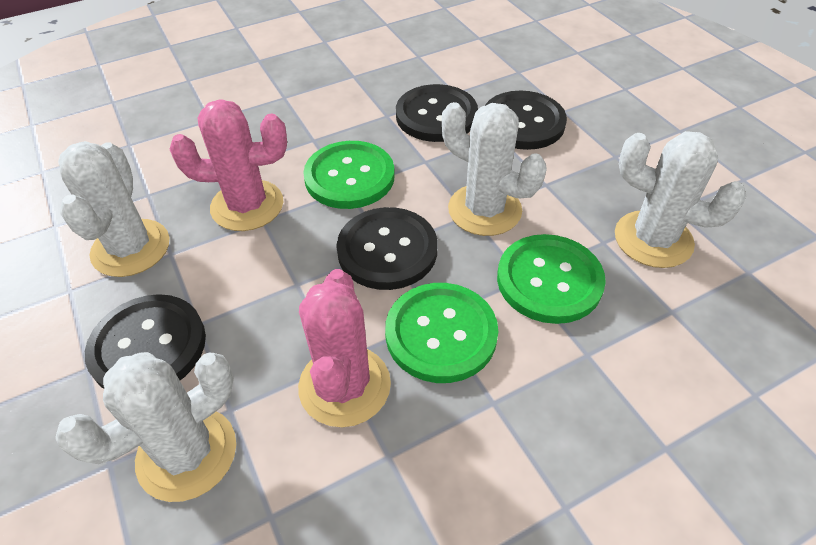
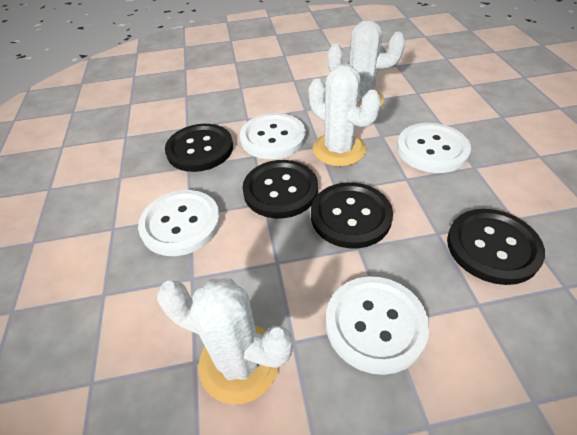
green button: [303,141,395,209] [385,283,498,383] [497,234,606,324] = 3 -> none = 0
pink cactus: [170,99,287,231] [298,269,391,427] = 2 -> none = 0
white button: none = 0 -> [138,190,221,256] [240,113,306,159] [326,276,429,375] [397,123,471,173] = 4
white cactus: [55,352,236,502] [58,141,170,277] [442,102,547,236] [615,131,746,268] = 4 -> [157,278,293,404] [308,64,381,166] [328,20,405,108] = 3

